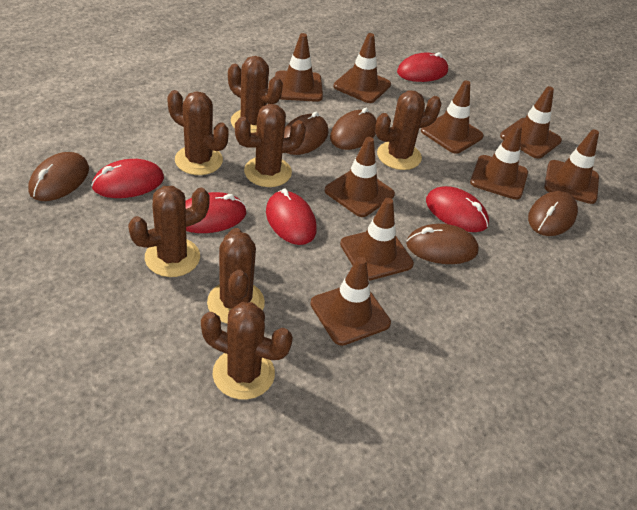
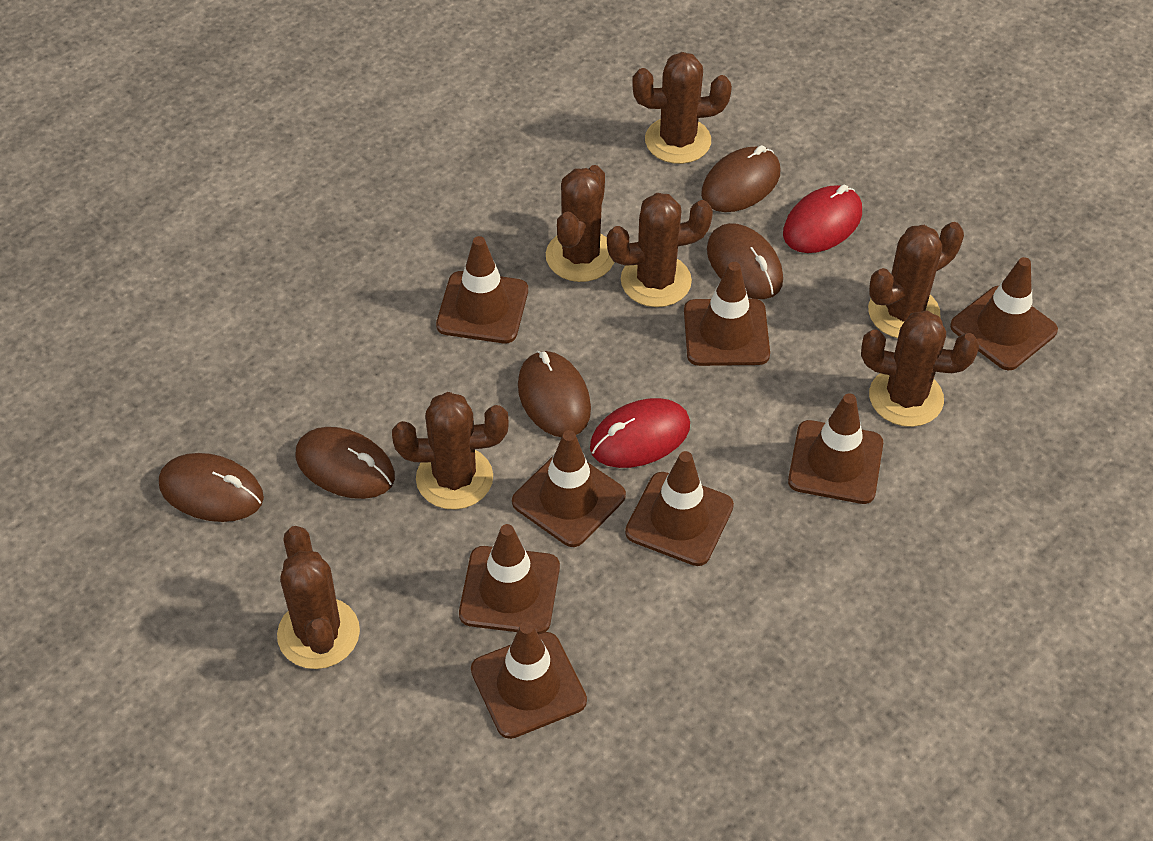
brown traffic cone: [275,33,323,102] [310,257,391,346] [325,137,395,217] [334,33,391,103] [340,198,414,281] [421,81,484,154] [470,124,528,200] [500,86,562,159] [544,129,599,204] = 9 -> [436,236,528,343] [459,524,560,634] [471,621,587,739] [512,430,626,547] [625,451,734,566] [684,262,770,366] [788,393,883,504] [950,257,1058,370] = 8
red mouse: [91,159,164,198] [185,192,246,233] [266,189,317,245] [397,52,448,82] [426,186,489,232] = 5 -> [590,398,690,468] [783,185,862,253] = 2

